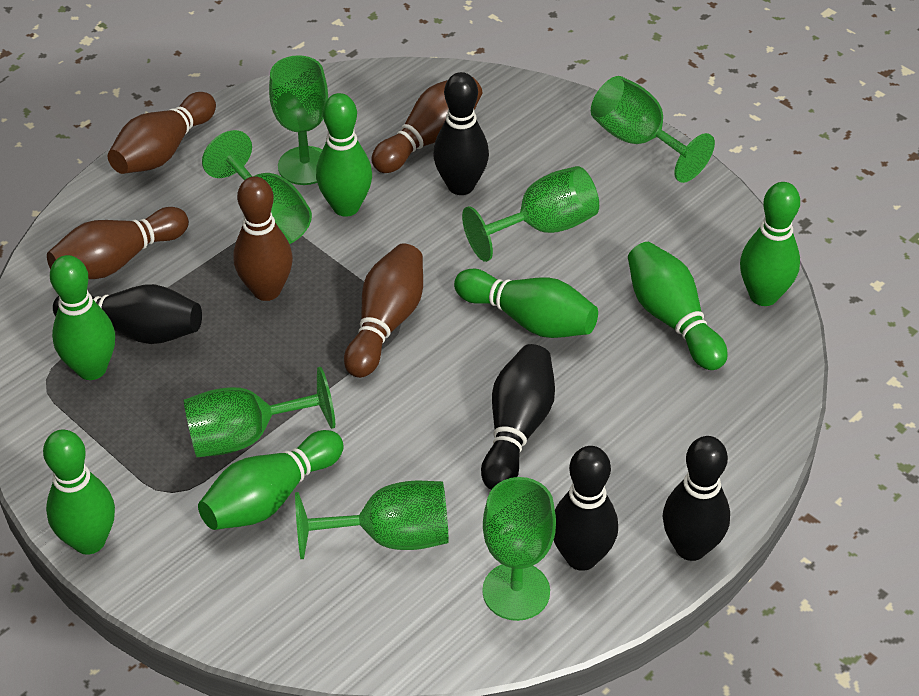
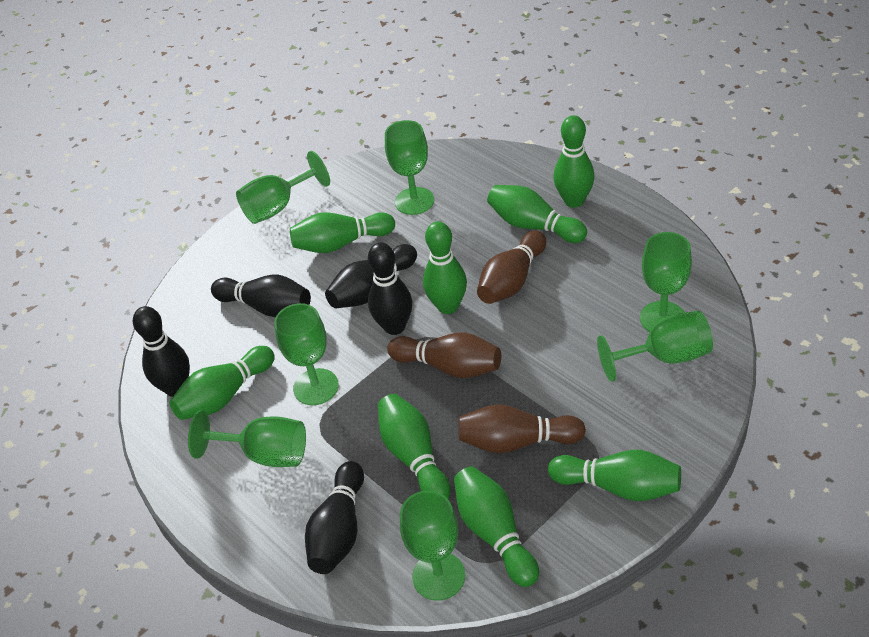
brown bowling pin: [47,207,189,279] [108,92,216,174] [233,176,293,301] [344,244,423,378] [371,76,482,173] = 5 -> [387,332,501,378] [458,404,586,453] [477,231,546,304] = 3
green bowling pin: [43,429,115,555] [50,255,115,380] [198,430,343,530] [316,93,372,217] [454,268,598,338] [628,242,728,370] [740,182,800,306] = 7 -> [169,346,275,420] [290,212,395,253] [378,394,451,498] [423,221,467,314] [454,466,539,587] [487,185,587,243] [548,450,681,501] [553,115,595,208] = 8

